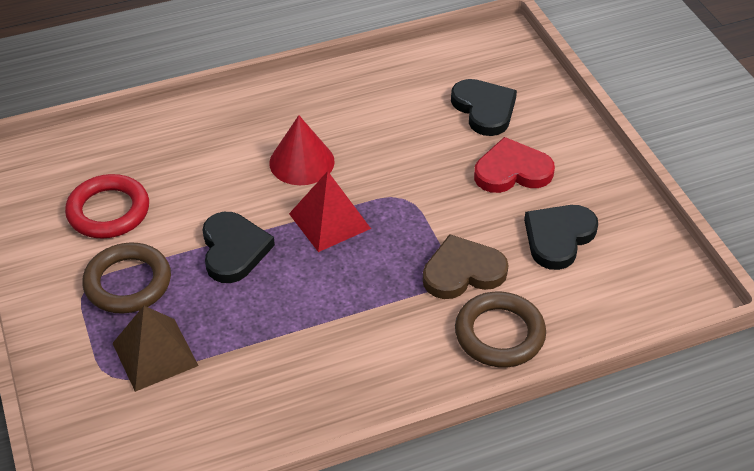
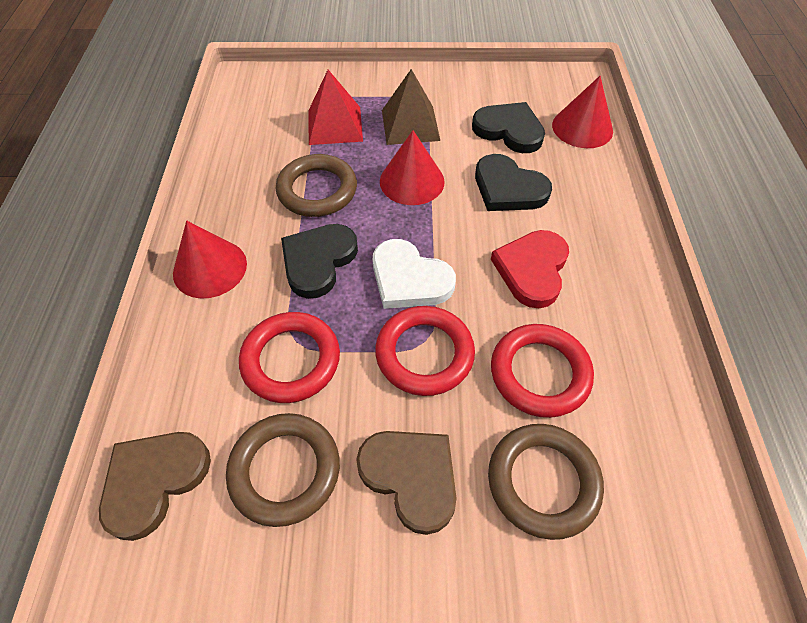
brown heart: [423,234,509,299] = 1 -> [99,432,211,541] [356,431,457,535] = 2
brown ring: [82,243,171,314] [455,292,546,367] = 2 -> [226,413,340,527] [276,154,357,217] [488,424,604,540] = 3
red cone: [269,115,335,185] = 1 -> [173,221,247,299] [380,130,445,205] [552,76,613,148] = 3
red ring: [65,174,149,239] = 1 -> [239,312,340,403] [375,306,475,396] [491,324,594,418] = 3
white heart: none = 0 -> [373,239,456,309] = 1

